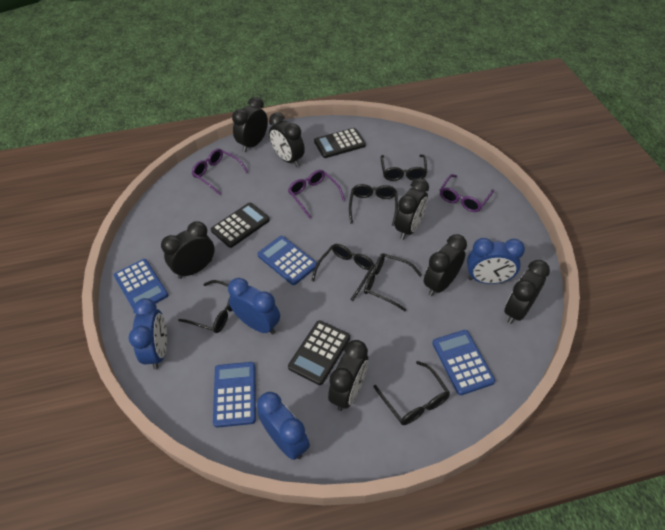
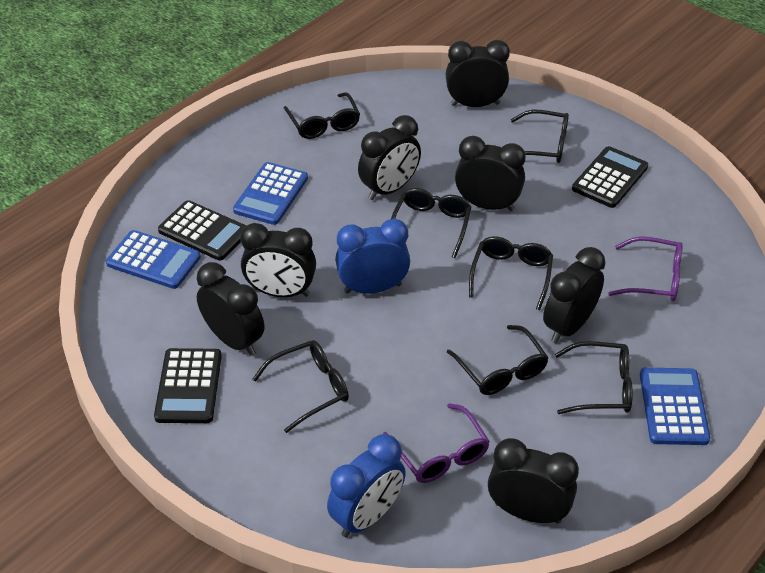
black glasses: [178,280,233,333] [311,244,375,301] [349,184,398,226] [364,253,422,311] [374,361,450,425] [381,155,427,181] = 6 -> [253,340,349,433] [283,92,360,139] [391,188,471,258] [447,325,549,395] [469,236,553,310] [511,110,569,163] [555,341,633,414] = 7
blue calculator: [114,259,168,308] [213,362,256,428] [258,236,317,285] [432,330,495,395] = 4 -> [106,230,201,289] [233,162,308,225] [640,367,710,445] = 3
blue clock: [129,298,167,369] [228,278,280,334] [257,392,310,460] [467,238,525,284] = 4 -> [327,434,406,538] [335,219,410,294] = 2
purple glasses: [191,149,248,195] [288,170,345,219] [440,174,494,212] = 3 -> [383,403,490,483] [608,236,683,301] = 2

